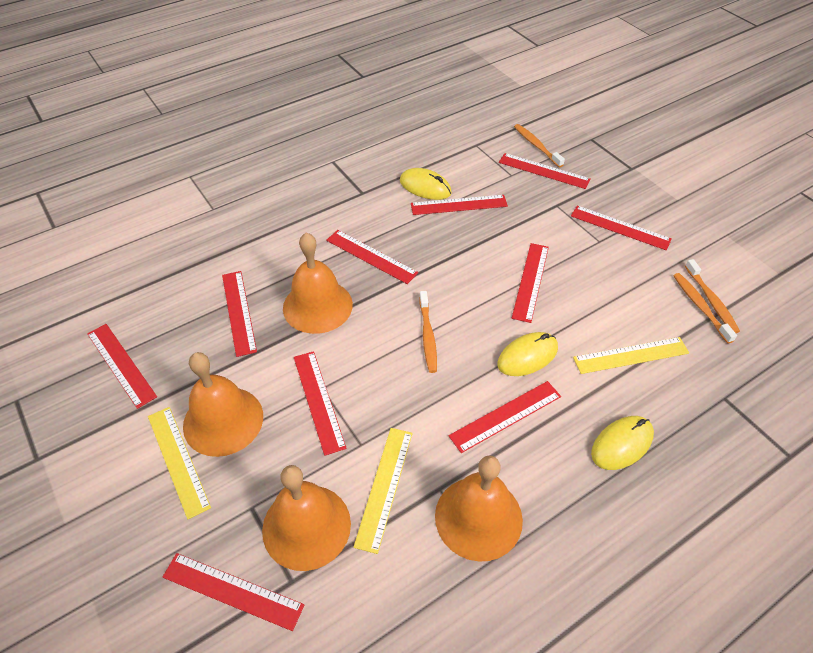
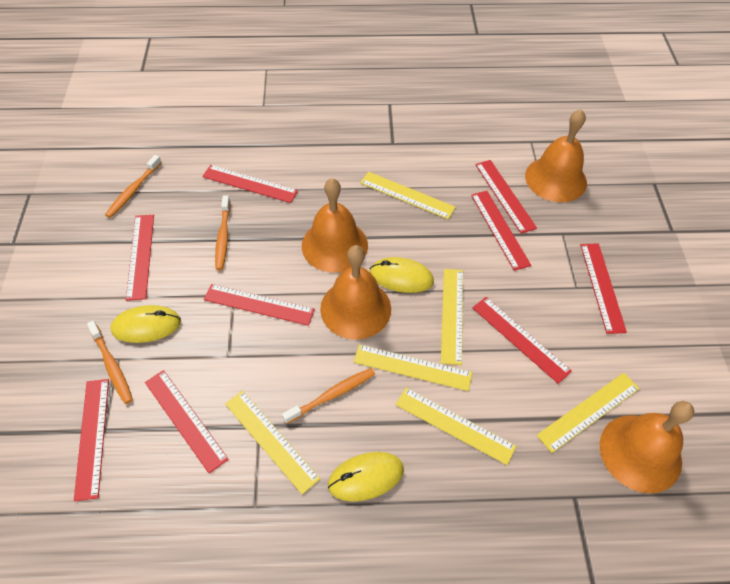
red ruler: [87,324,157,409] [163,553,304,631] [222,271,257,357] [294,351,347,456] [326,230,418,284] [411,195,508,215] [449,381,561,453] [499,153,591,189] [512,243,549,323] [571,206,672,250] = 10 -> [74,379,109,501] [126,215,154,301] [145,370,229,473] [202,165,298,203] [204,284,315,326] [471,191,531,271] [472,297,572,384] [475,160,537,234] [580,243,627,334] = 9
yellow ruler: [148,407,211,519] [353,428,413,554] [573,337,689,374] = 3 -> [225,391,320,495] [354,344,472,391] [360,172,456,219] [396,388,516,465] [441,269,463,365] [537,373,640,453] = 6

